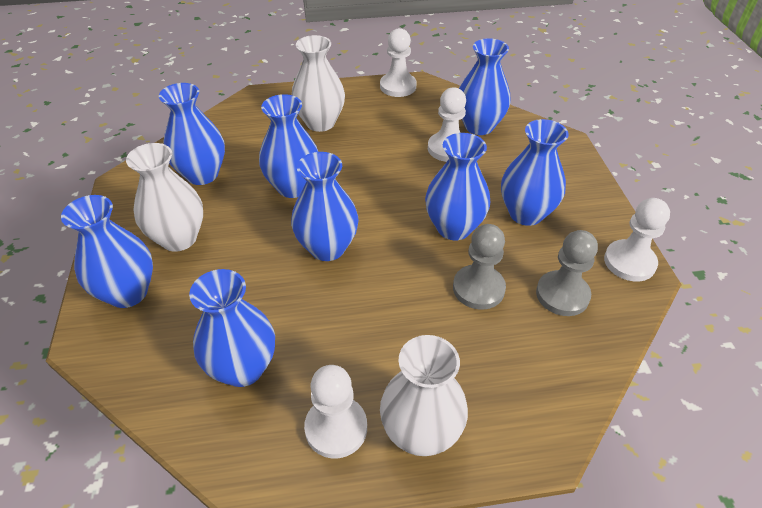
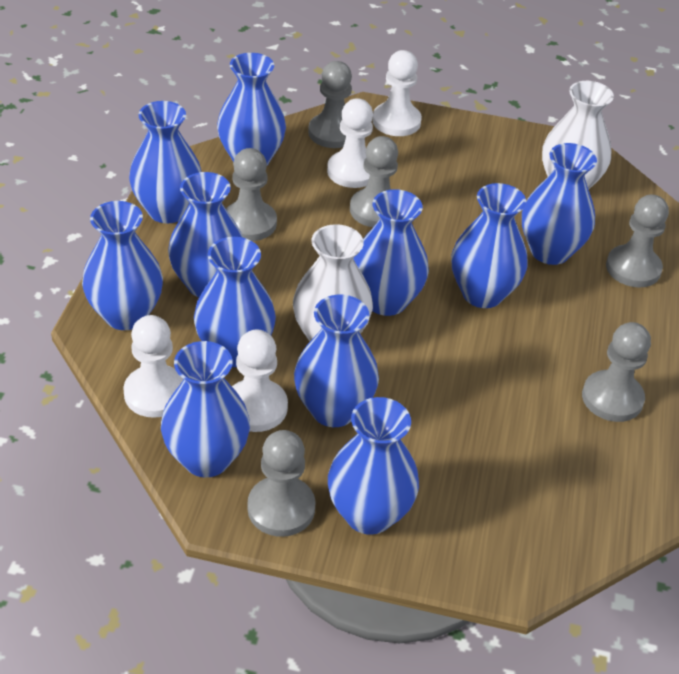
blue vase: [61,195,153,308] [159,83,225,185] [189,269,275,387] [259,94,318,198] [291,152,359,261] [425,133,490,240] [459,38,511,135] [501,119,569,226] = 8 -> [82,201,163,330] [129,101,202,223] [161,341,250,477] [168,172,243,297] [194,237,276,367] [217,53,286,165] [294,295,379,427] [328,397,419,535] [353,189,429,316] [451,183,528,308] [522,143,597,265] = 11
grey pawn: [453,224,506,310] [536,230,598,316] = 2 -> [226,148,277,241] [247,430,315,537] [308,61,352,148] [350,136,398,227] [582,322,651,422] [606,195,669,287] = 6
white vase: [126,143,203,252] [292,35,345,132] [380,335,468,456] = 3 -> [293,224,373,341] [542,81,614,190] = 2

